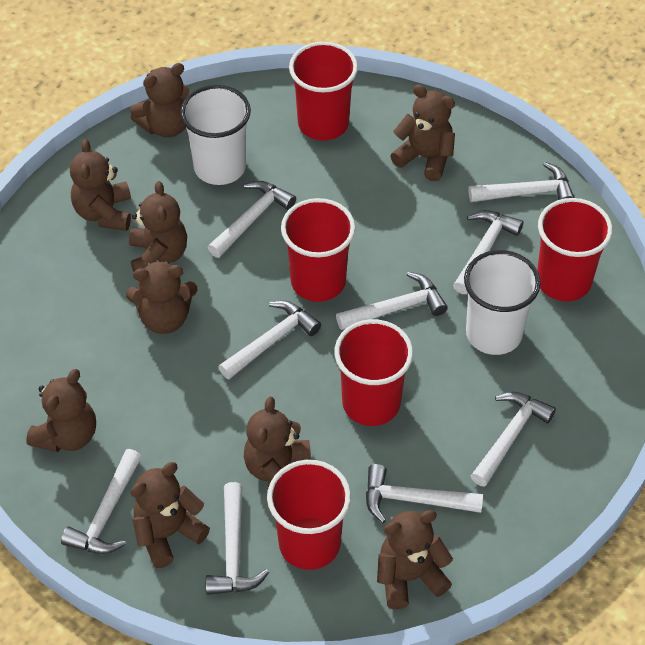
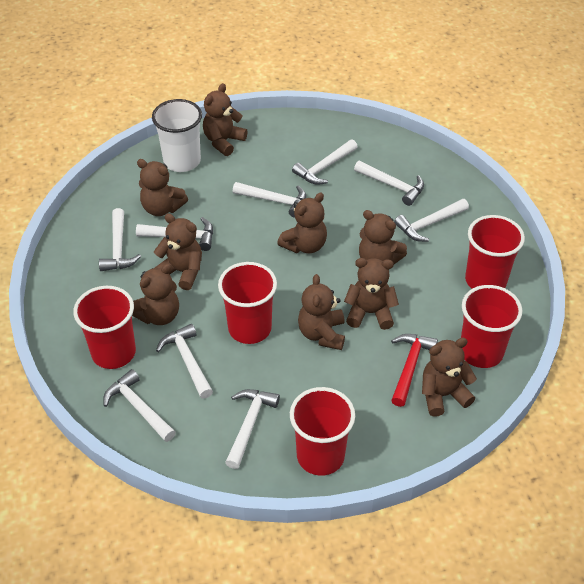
red hammer: none = 0 -> [391,334,438,407] = 1
white cup: [180,85,251,185] [464,250,541,355] = 2 -> [152,99,202,172] = 1

